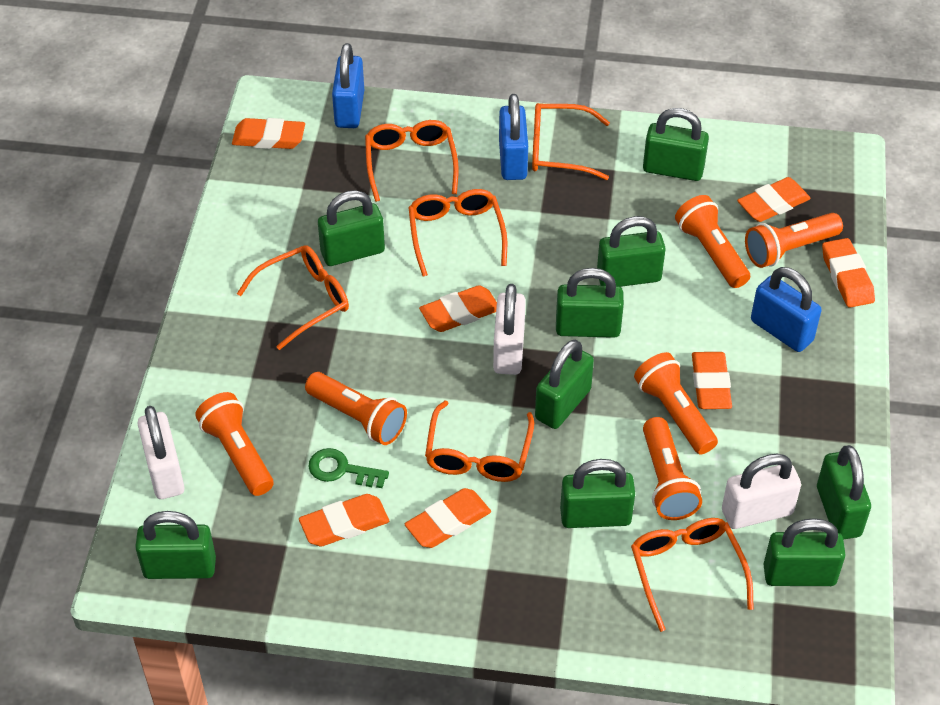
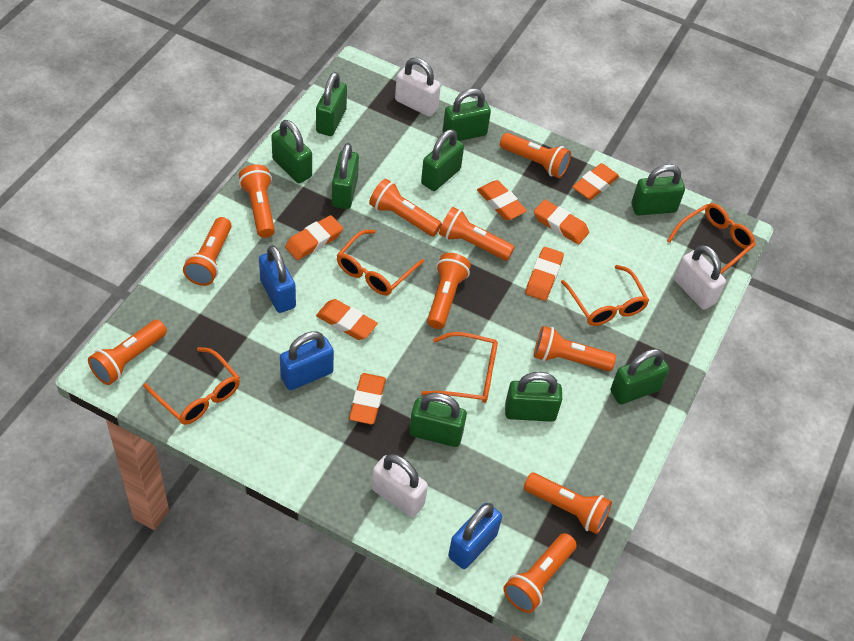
green key: [308,448,389,488] = 1 -> none = 0
orange flashlight: [195,392,273,496] [305,372,407,445] [634,352,718,455] [643,417,702,520] [675,195,750,288] [745,213,843,268] = 6 -> [88,320,167,385] [183,217,232,286] [239,164,275,238] [369,179,442,236] [427,253,471,329] [439,207,515,261] [500,133,571,178] [503,533,577,613] [524,473,612,534] [534,326,616,371] = 10
orange glasses: [237,245,349,350] [365,120,459,202] [408,189,507,276] [425,401,534,482] [532,103,610,180] [631,518,754,632] = 6 -> [143,347,240,425] [336,230,424,296] [421,332,498,403] [561,265,649,326] [667,203,756,274] = 5

